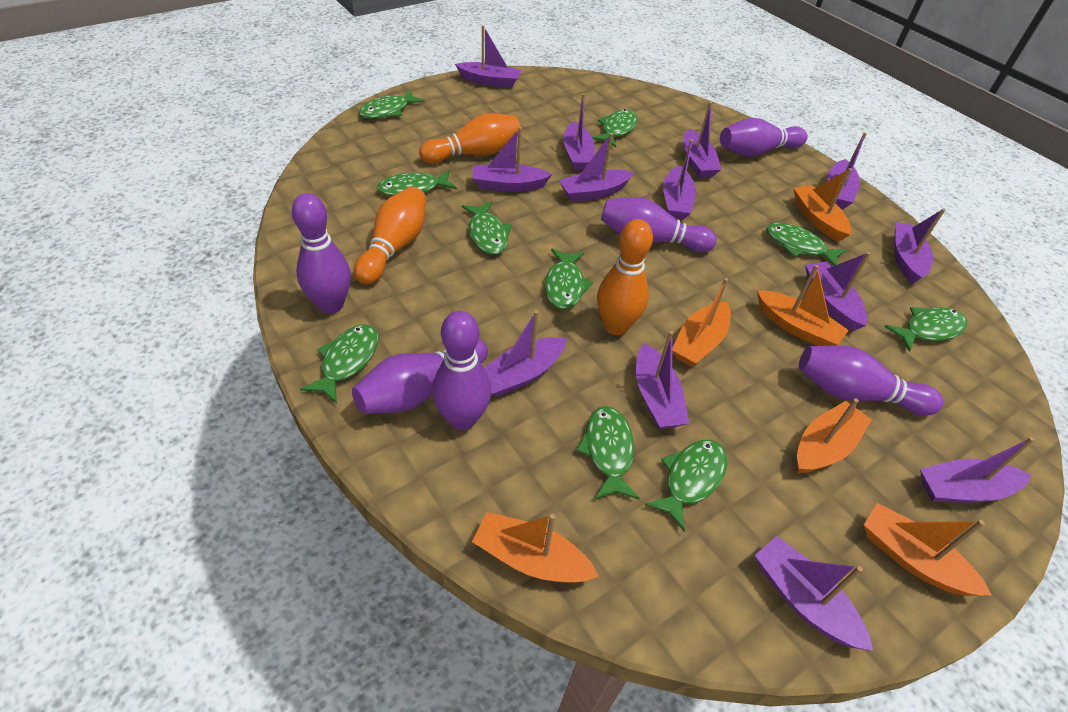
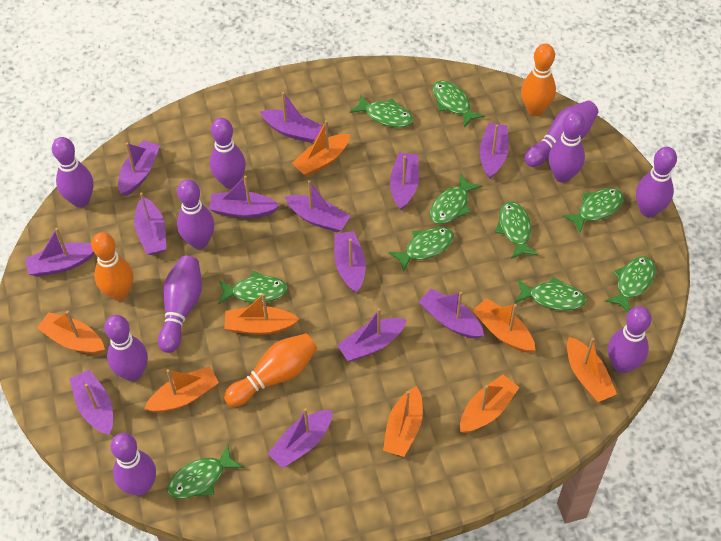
orange boat: [472,512,599,583] [672,278,731,367] [757,265,849,346] [794,168,852,242] [797,398,872,474] [864,503,992,596] = 6 -> [37,311,105,354] [144,366,219,413] [224,293,299,335] [292,120,350,176] [383,386,423,457] [460,375,520,433] [472,298,535,353] [567,337,617,402] = 8
purple bowling pin: [292,193,351,314] [352,339,488,414] [432,311,491,430] [601,197,717,252] [720,118,808,157] [799,346,943,416] = 6 -> [52,137,94,208] [104,315,148,381] [111,433,156,496] [158,256,202,353] [177,179,214,249] [210,118,246,189] [524,100,599,167] [549,111,585,183] [608,306,652,373] [636,147,677,218] = 10

